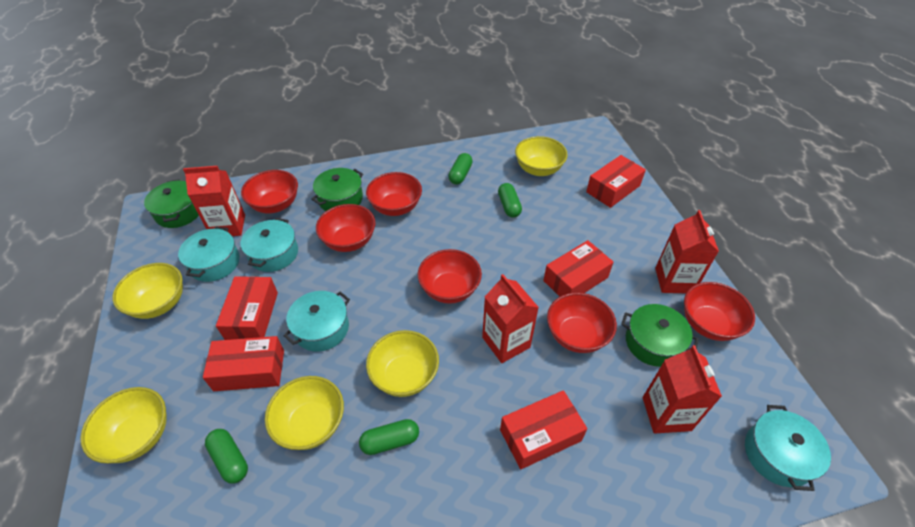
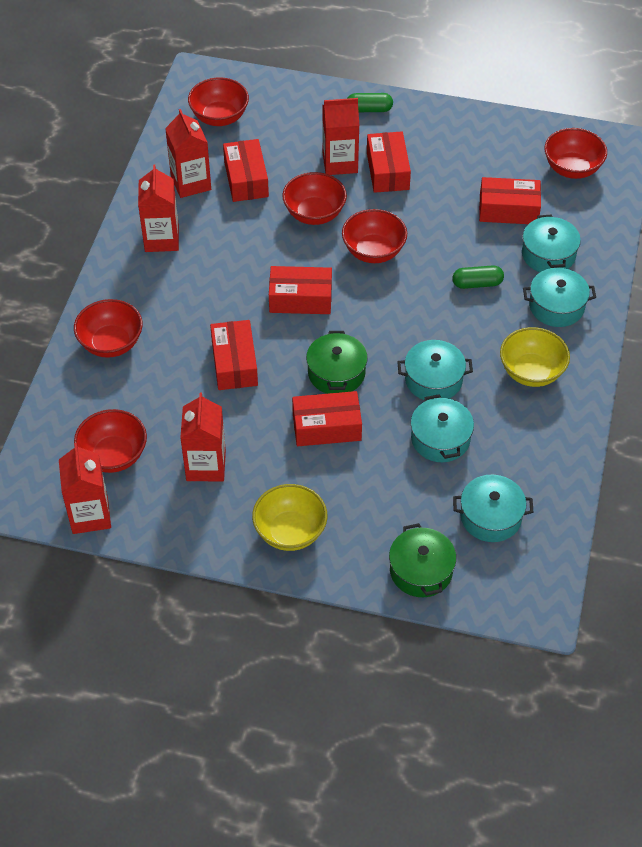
green capsule: [205,429,248,484] [359,419,419,455] [448,153,473,185] [498,183,522,218] = 4 -> [347,93,393,112] [452,265,504,289] = 2
green pot: [144,179,199,228] [311,168,363,211] [621,304,699,367] = 3 -> [306,331,368,394] [389,523,456,597] = 2
red box: [203,336,284,391] [216,276,278,340] [500,390,587,469] [543,240,614,296] [586,155,646,208] = 5 -> [210,320,258,390] [223,139,269,202] [269,266,332,314] [292,391,362,446] [367,132,411,193] [479,177,541,224] = 6
red carton: [183,166,245,236] [482,274,539,363] [643,345,722,434] [655,210,719,293] = 4 -> [59,443,111,534] [138,164,179,252] [165,109,211,198] [180,393,226,481] [322,98,359,175] = 5
turquoise pot: [178,227,240,282] [241,218,298,272] [283,291,350,352] [745,405,831,491] = 4 -> [397,340,473,400] [411,394,474,462] [453,475,533,542] [522,215,581,272] [523,268,596,327] = 5
yellow bowl: [80,387,167,464] [112,263,183,319] [265,376,344,450] [366,330,439,397] [515,136,568,176] = 5 -> [252,484,327,551] [500,327,570,387] = 2

